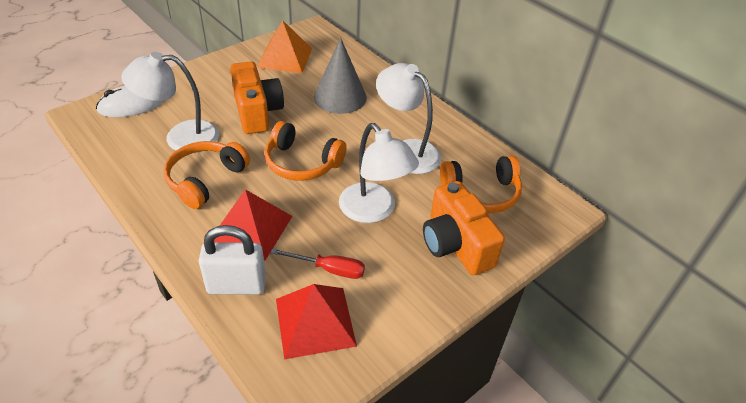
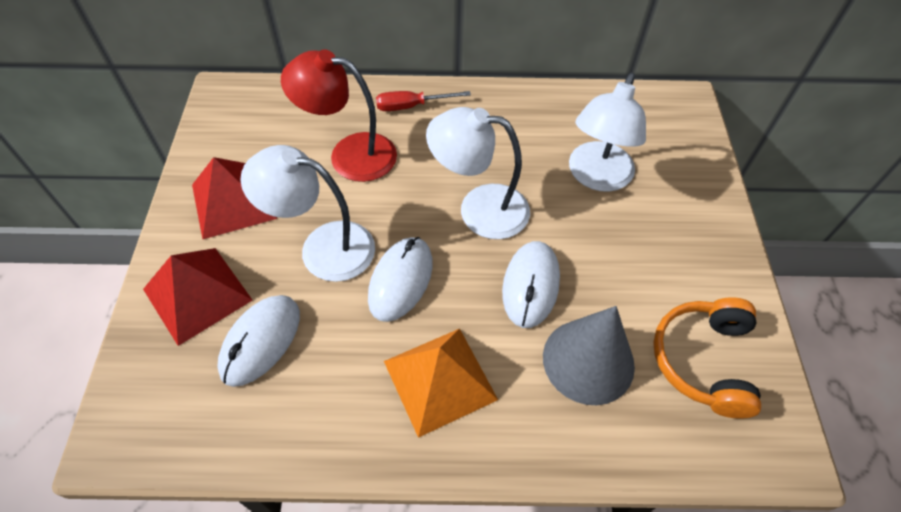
orange camera: [230,61,284,134] [423,181,505,275] = 2 -> none = 0
orange headphones: [164,141,250,209] [265,121,347,181] [440,155,522,213] = 3 -> [653,297,761,419] = 1
red lamp: none = 0 -> [281,49,397,182] = 1
white mouse: [96,85,163,117] = 1 -> [217,295,300,387] [368,237,433,322] [502,241,560,328] = 3
white padlock: [199,225,266,295] = 1 -> none = 0

